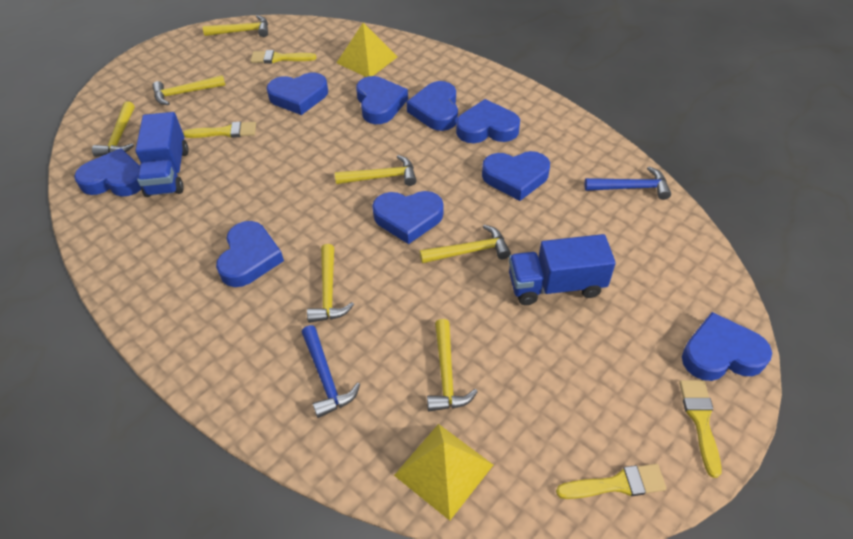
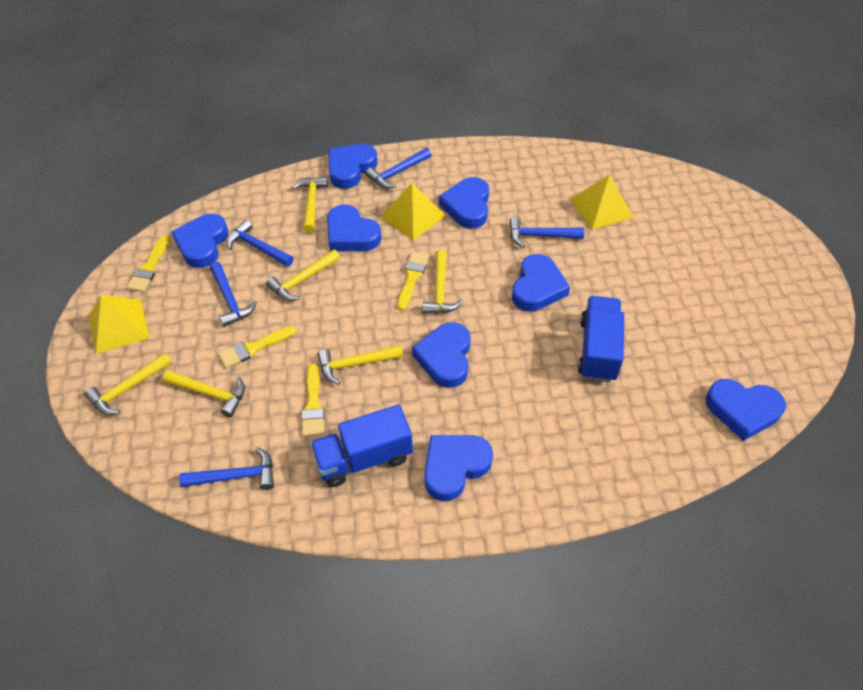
blue hammer: [302,325,360,418] [585,167,671,200] = 2 -> [179,447,274,490] [210,262,257,327] [227,220,294,267] [366,148,431,188] [509,217,584,247] = 5
blue heart: [74,148,141,197] [216,221,284,287] [267,73,328,115] [356,76,408,124] [372,191,443,244] [407,81,458,131] [456,99,520,143] [482,151,550,201] [682,312,772,381] = 9 -> [171,214,228,268] [327,205,381,251] [328,144,378,189] [412,322,471,388] [424,435,493,501] [439,177,489,229] [512,254,570,312] [705,379,786,441] = 8
yellow hammer: [92,101,135,157] [152,75,226,105] [203,15,268,37] [307,244,354,323] [335,155,416,186] [420,225,511,263] [427,319,478,411] = 7 -> [84,353,172,415] [162,370,245,417] [266,249,340,301] [292,177,328,233] [318,345,403,385] [423,250,463,314] = 6
yellow pyramid: [337,23,398,77] [394,424,493,521] = 2 -> [89,295,150,354] [380,183,446,240] [570,174,634,230] = 3

